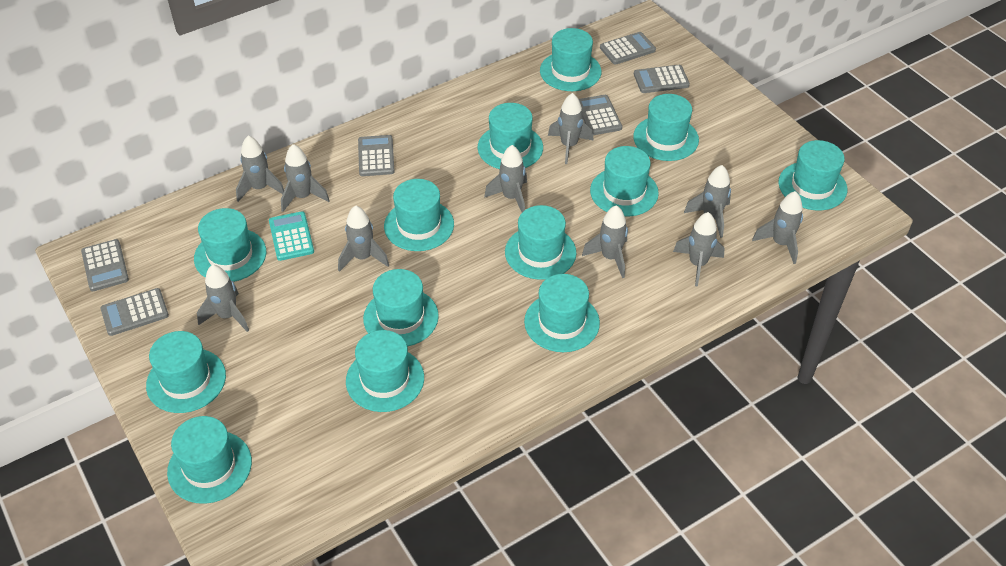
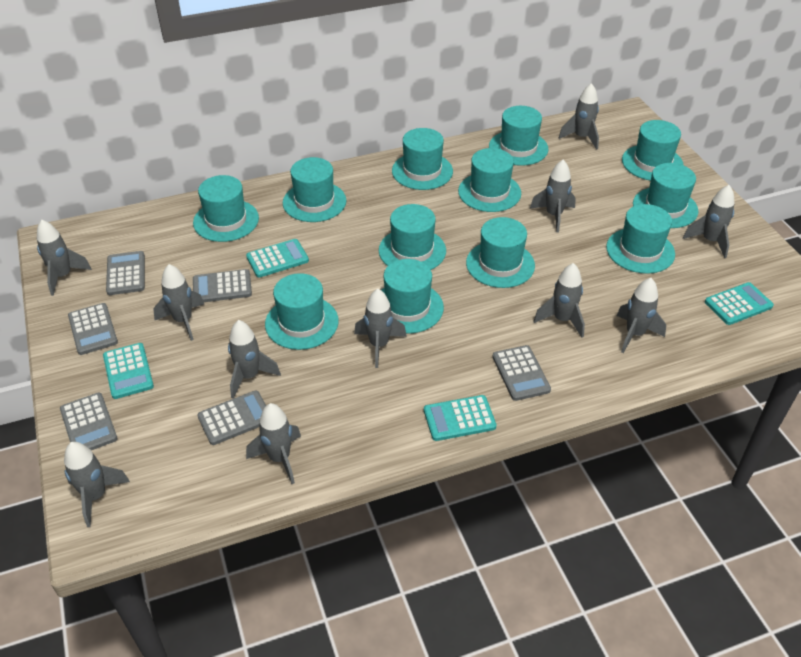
grey rocket: [197,264,249,332] [236,135,284,202] [281,144,330,212] [338,205,389,272] [484,145,527,212] [548,93,594,164] [582,205,628,278] [673,212,724,286] [684,165,731,238] [752,191,803,264] = 10 -> [37,220,92,296] [64,442,130,527] [153,264,205,341] [228,320,281,399] [246,403,301,484] [354,289,407,368] [530,160,576,233] [533,263,585,338] [559,83,599,150] [617,278,666,353] [683,185,735,258] = 11
turquoise calculator: [269,211,314,261] = 1 -> [103,343,154,399] [246,239,309,278] [424,395,496,441] [705,282,774,325] = 4
turquoise hat: [146,331,226,413] [167,416,252,504] [194,208,266,282] [346,330,424,412] [363,269,439,346] [384,179,454,251] [478,103,543,169] [505,205,576,280] [524,274,600,352] [540,28,601,91] [590,146,659,216] [633,94,699,161] [778,140,847,210] = 13 -> [193,175,259,242] [265,273,339,350] [283,157,346,222] [379,204,446,270] [381,259,444,334] [392,128,453,190] [458,148,521,212] [466,217,535,288] [489,106,548,166] [606,204,675,274] [622,120,684,181] [633,163,698,228] = 12

